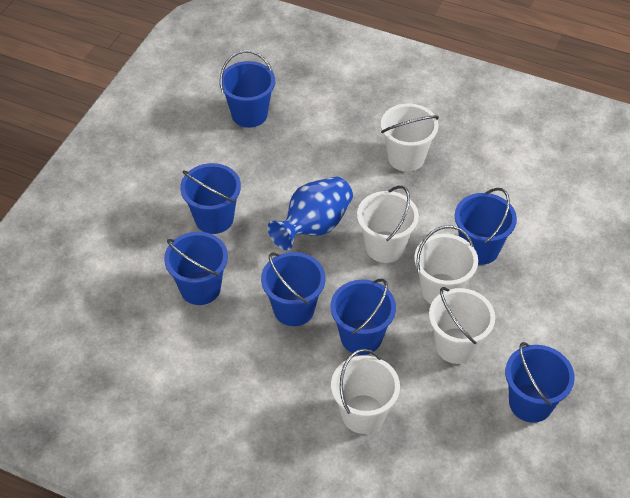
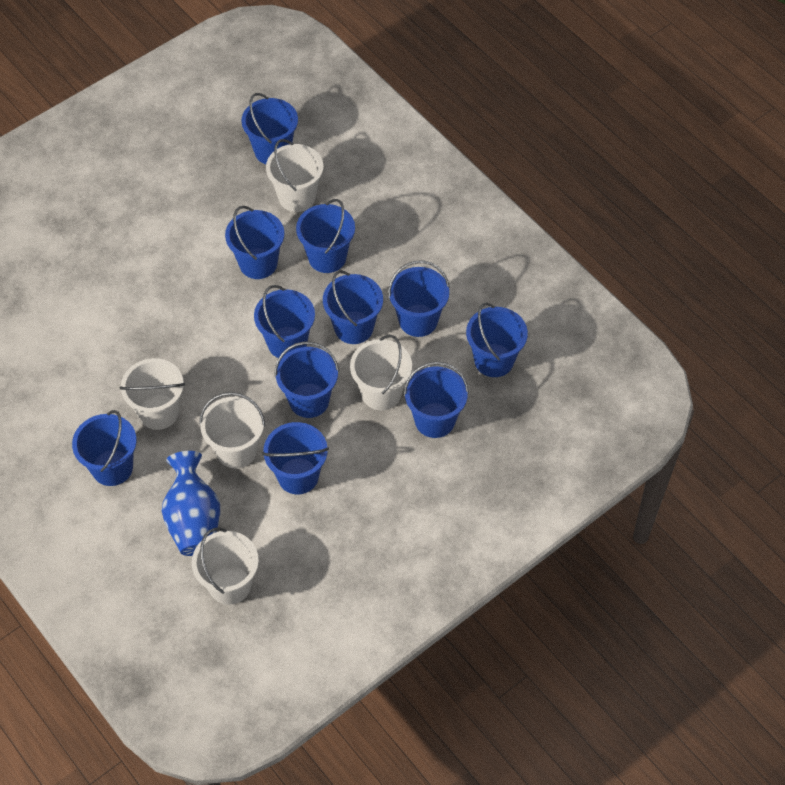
blue bucket: [164,232,228,305] [180,163,241,234] [219,50,275,128] [261,252,325,326] [330,279,396,355] [455,188,517,265] [505,342,575,423] = 7 -> [72,410,137,486] [225,206,284,279] [241,93,298,164] [254,285,315,358] [262,422,329,494] [274,342,339,418] [296,199,355,273] [323,270,383,344] [388,260,450,337] [404,362,469,438] [466,302,528,377] = 11

